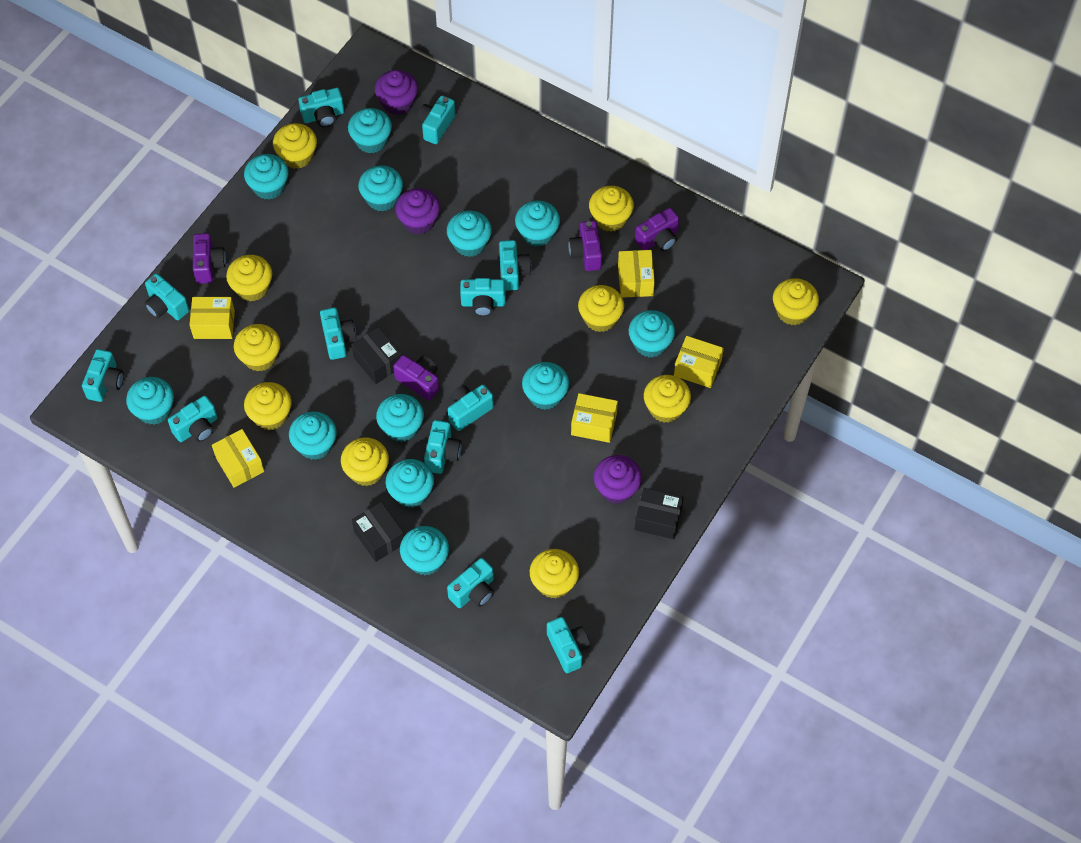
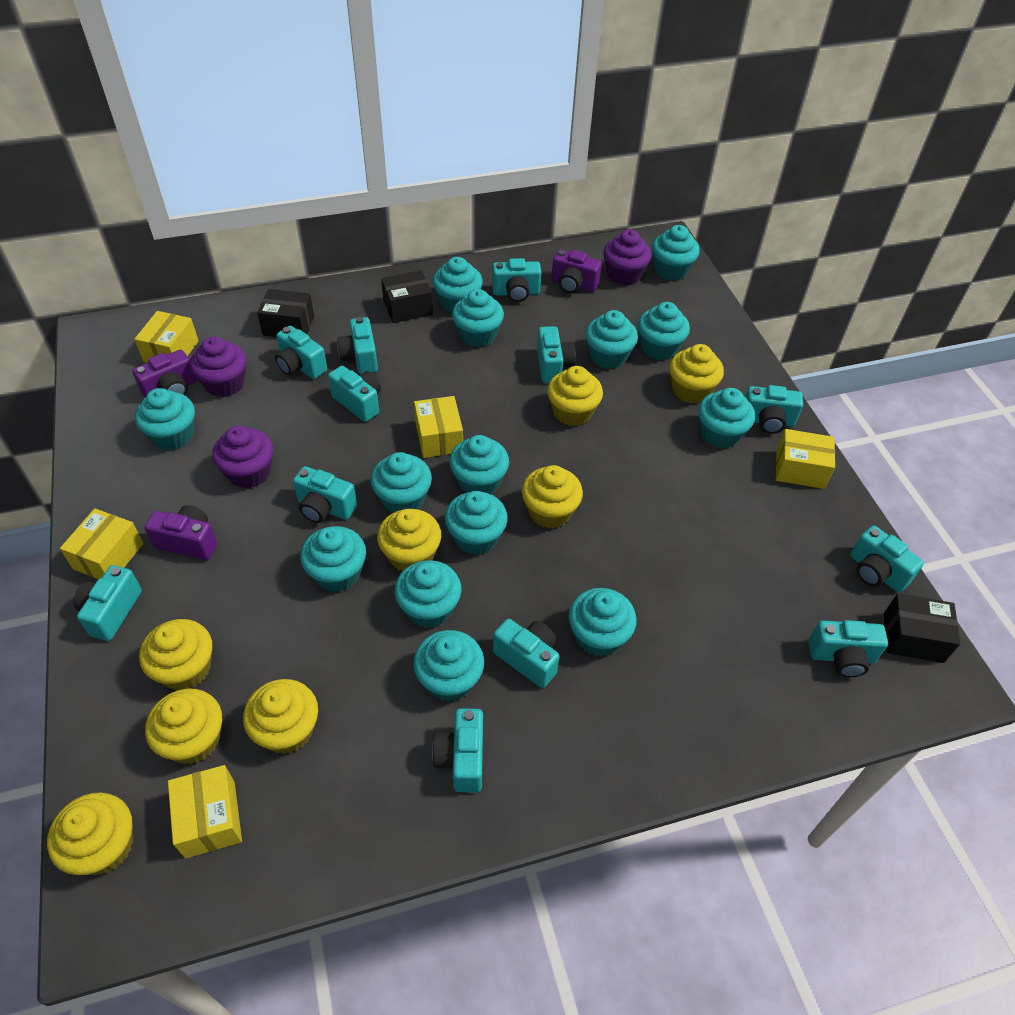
purple camera: [193,233,226,284] [393,355,439,401] [568,220,602,271] [635,208,679,251] = 4 -> [132,350,197,398] [145,505,217,560] [551,250,602,293] = 3
turquoise cupcake: [126,377,174,425] [244,154,289,200] [289,411,337,460] [348,108,392,153] [358,165,403,212] [376,394,424,442] [386,459,434,508] [400,526,449,575] [447,211,492,257] [515,201,560,247] [522,362,569,410] [629,310,675,357] = 12 -> [135,388,195,450] [300,526,366,592] [371,452,432,513] [395,560,461,628] [413,630,484,702] [433,257,483,313] [445,491,508,555] [450,435,509,495] [452,289,504,347] [569,588,637,657] [585,310,638,369] [638,302,690,360] [652,225,700,280] [698,388,755,449] = 14
yellow cupcake: [226,255,272,302] [234,324,281,371] [244,382,292,430] [273,123,317,169] [341,438,389,486] [530,549,579,599] [578,285,624,332] [589,186,634,232] [644,375,691,423] [773,278,819,325] = 10 -> [47,793,133,875] [139,619,212,690] [145,689,222,764] [243,679,318,754] [377,509,441,572] [522,465,583,529] [547,366,603,426] [670,344,724,404] = 8

